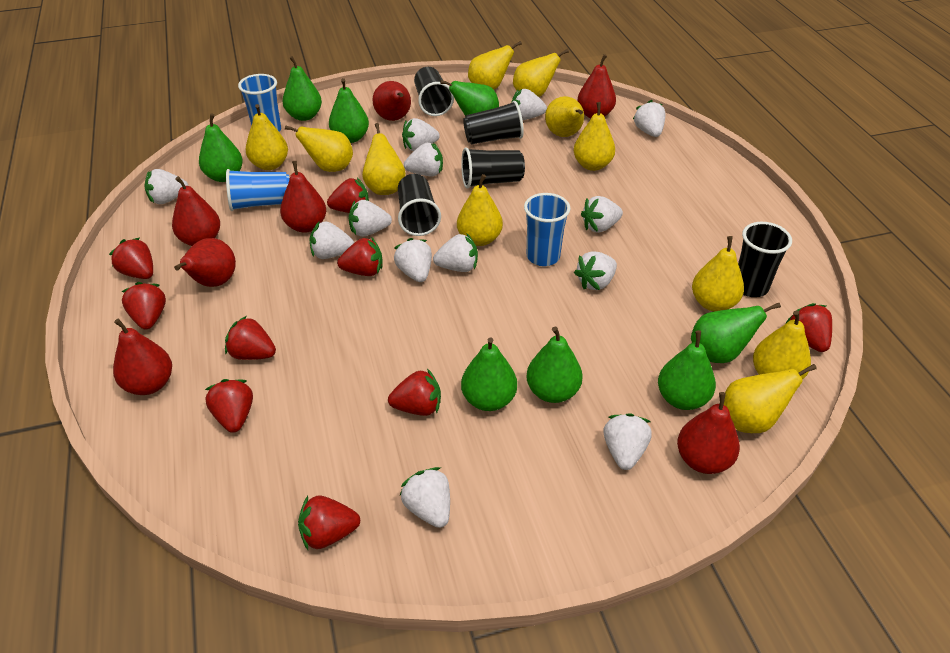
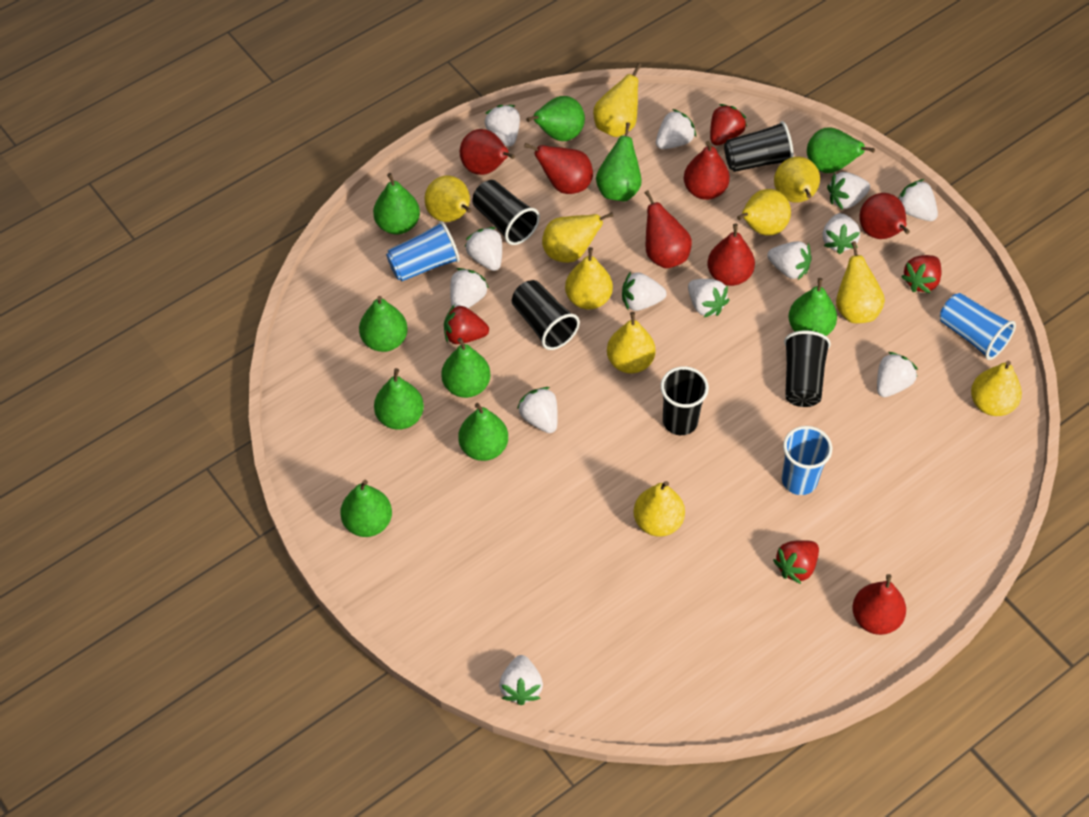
green pear: [199,113,243,182] [283,56,322,121] [329,78,369,143] [440,80,499,116] [461,337,517,411] [526,327,583,403] [658,330,716,410] [691,303,781,363] = 8 -> [340,480,392,537] [359,296,408,352] [373,173,420,234] [374,368,424,430] [441,338,491,398] [458,403,508,461] [526,96,585,141] [596,122,642,202] [788,278,837,336] [807,127,875,173] = 10
red strawberry: [109,238,153,279] [122,282,166,329] [205,379,253,433] [225,316,276,360] [298,496,360,550] [327,178,369,213] [337,237,383,276] [388,368,441,416] [785,303,832,352] = 9 -> [444,304,489,344] [710,104,747,146] [773,540,819,584] [901,255,941,294] = 4
yellow pear: [246,104,288,170] [285,125,353,172] [362,123,406,195] [457,174,503,246] [468,41,522,89] [513,49,569,97] [545,96,584,137] [574,102,615,171] [692,236,744,311] [724,364,817,433] [753,310,811,380] = 11 -> [425,176,471,222] [542,212,614,263] [565,247,613,310] [593,63,642,137] [607,312,655,373] [634,481,685,537] [737,189,791,235] [774,157,820,203] [836,241,885,323] [971,361,1022,416] = 10

